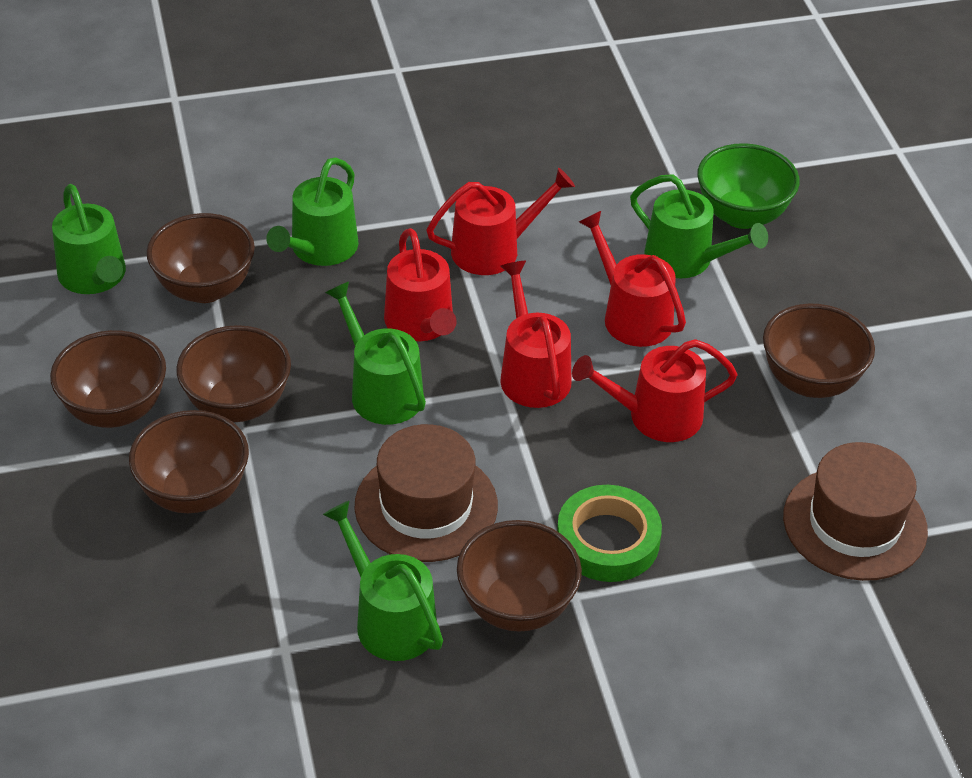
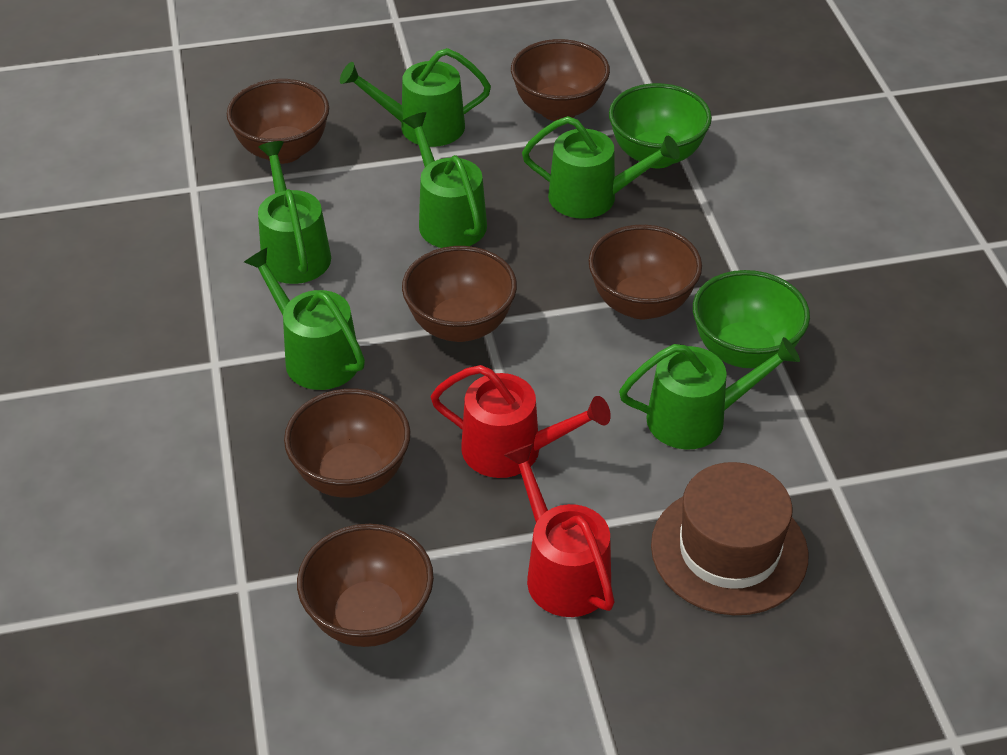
brown hat: [355,424,498,562] [783,442,928,581] = 2 -> [651,462,808,615] = 1
green bowl: [697,143,800,229] = 1 -> [609,83,712,168] [693,270,810,368] = 2
green tape: [557,485,662,582] = 1 -> none = 0
green watering can: [52,184,126,294] [266,157,359,266] [323,501,443,661] [325,282,426,425] [630,174,768,278] = 5 -> [244,248,365,390] [258,141,331,284] [340,48,491,147] [403,112,487,248] [522,116,680,219] [619,337,800,450] = 6
red watering can: [384,228,457,341] [426,168,575,275] [500,261,571,408] [572,339,738,442] [579,211,686,347] = 5 -> [430,365,611,478] [504,444,615,617] = 2

